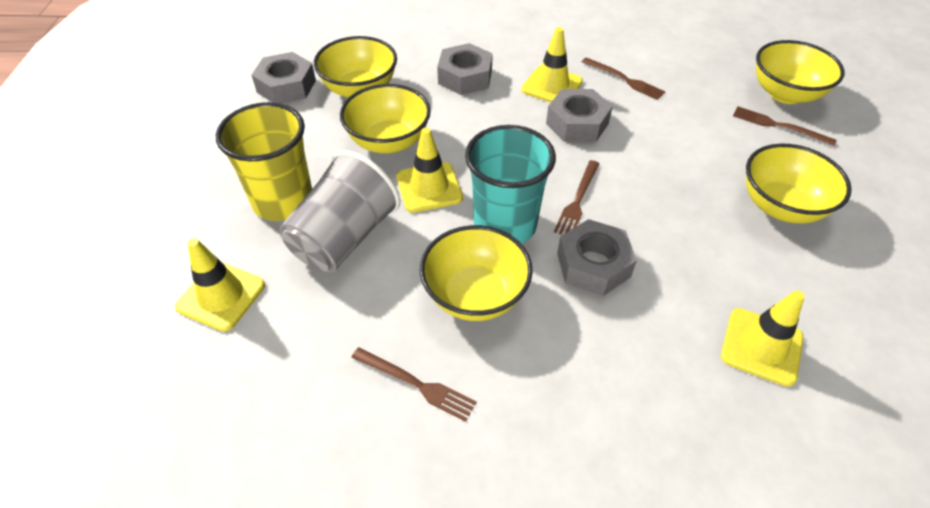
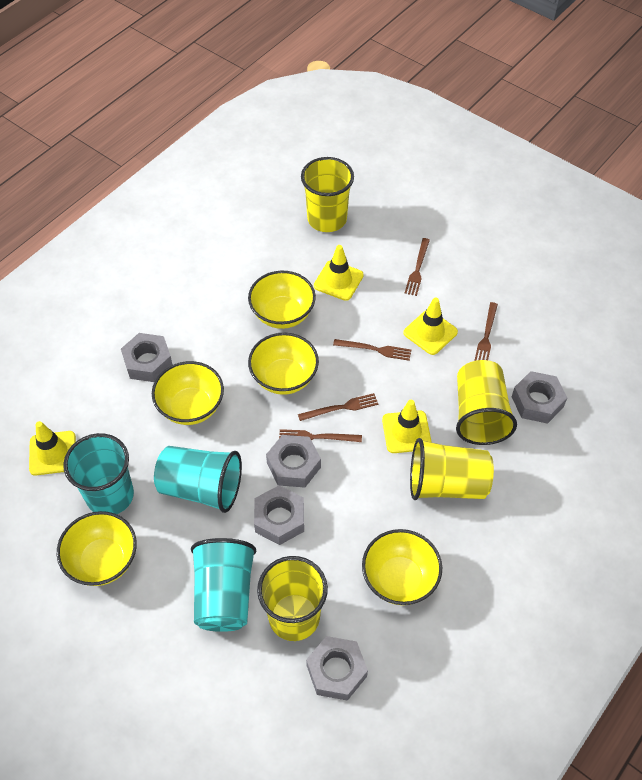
brown fork: [351,347,477,422] [554,160,600,235] [582,57,665,100] [733,106,837,146] = 4 -> [279,429,362,442] [298,393,378,421] [333,339,411,361] [405,238,430,296] [474,302,498,361] = 5
grey cup: [280,150,400,272] = 1 -> none = 0
grey nut: [252,52,316,104] [437,43,493,95] [546,89,613,142] [557,219,637,296] = 4 -> [121,333,173,382] [254,485,304,545] [266,435,321,488] [306,636,368,701] [512,371,567,424] = 5
turquoise cup: [465,125,556,244] = 1 -> [63,433,134,514] [154,446,242,513] [191,538,256,632] = 3
yellow cup: [216,102,312,221] = 1 -> [257,556,328,641] [301,157,354,232] [410,438,494,500] [456,360,517,445] = 4

